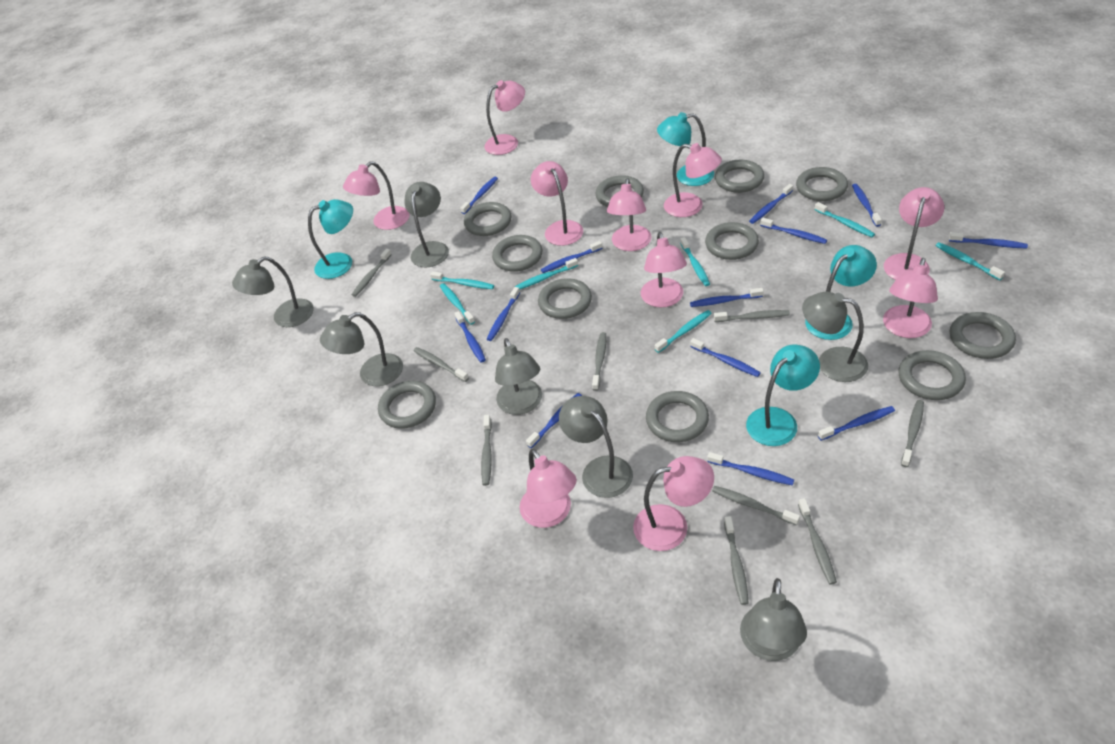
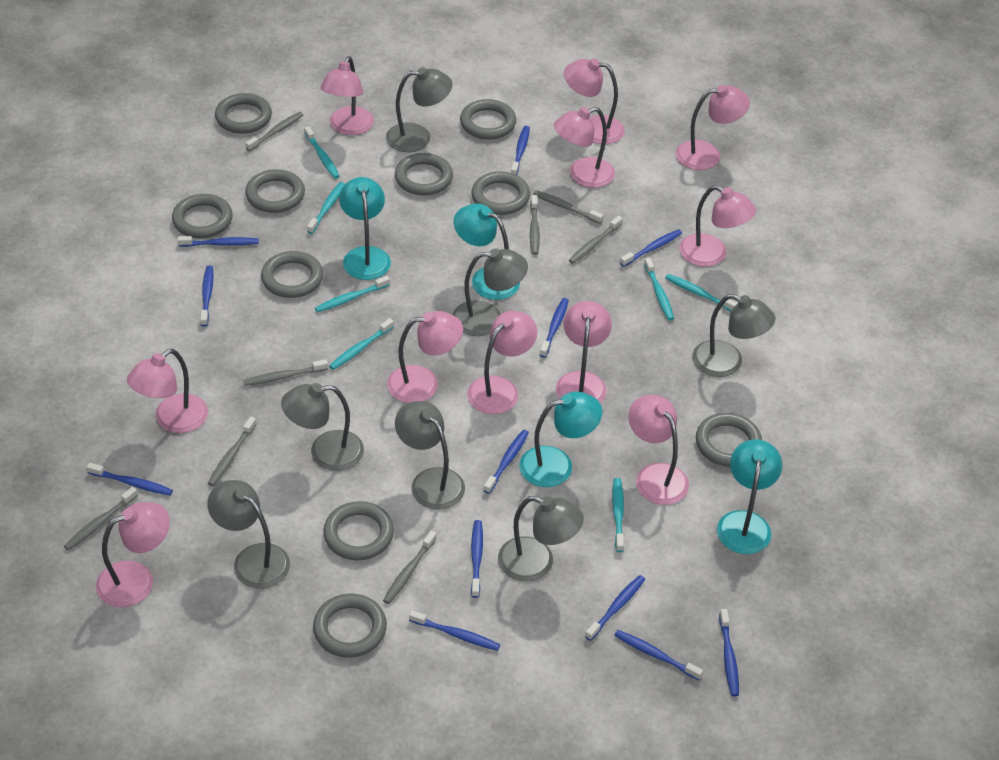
blue toothbrush: [454,311,486,363] [460,177,498,214] [487,287,520,341] [526,393,582,448] [541,241,603,273] [690,288,764,307] [690,338,761,377] [707,452,794,486] [749,184,793,224] [760,218,827,244] [818,406,895,441] [852,184,882,227] [949,232,1028,249] = 13 -> [87,463,173,496] [178,236,259,247] [200,266,214,327] [409,610,500,651] [471,520,483,598] [483,430,529,494] [511,126,530,175] [540,298,569,357] [585,575,645,641] [614,630,703,680] [620,229,682,267] [719,609,739,696] = 12
grey ring: [378,381,436,429] [464,202,512,236] [492,235,543,272] [538,278,592,319] [596,175,644,207] [646,391,709,442] [705,222,759,260] [715,160,764,193] [796,167,848,201] [899,350,966,400] [950,312,1016,359] = 11 -> [172,194,233,238] [215,93,272,134] [245,169,305,213] [261,251,323,298] [313,594,387,658] [323,501,394,560] [395,153,453,196] [460,99,517,140] [471,172,530,215] [696,413,762,467] = 10
grey toothbrush: [352,249,392,297] [414,347,469,382] [481,415,492,486] [592,332,606,391] [712,486,800,525] [714,310,790,322] [724,516,749,605] [798,498,837,584] [901,400,924,467] = 9 -> [64,487,138,551] [208,417,256,486] [243,359,328,386] [245,112,303,151] [383,531,437,604] [530,195,540,255] [533,190,603,224] [569,216,623,264] = 8
pink lamp: [343,161,409,230] [484,80,525,155] [519,449,577,528] [531,161,583,246] [607,178,652,251] [633,456,714,551] [641,232,687,308] [664,143,722,217] [883,258,938,338] [884,187,945,280] = 10 -> [96,502,170,607] [127,349,208,433] [320,56,374,135] [387,311,463,403] [467,311,537,414] [554,107,615,188] [556,301,612,403] [564,58,625,144] [628,395,689,505] [676,85,750,170] [679,185,756,267] = 11

